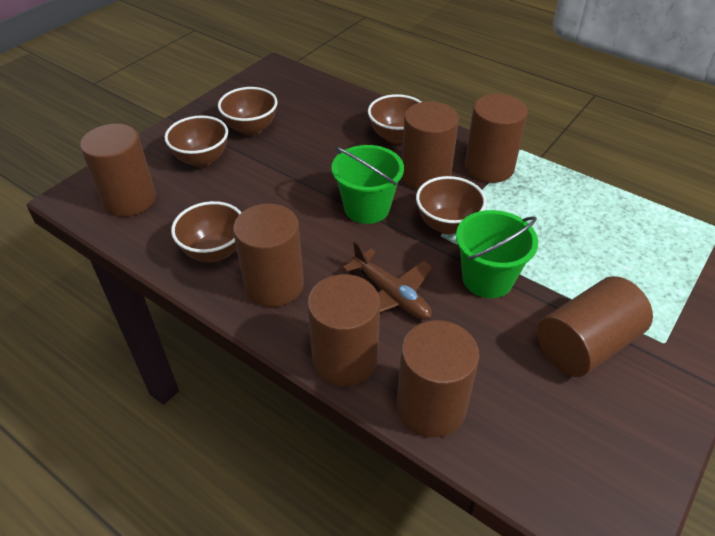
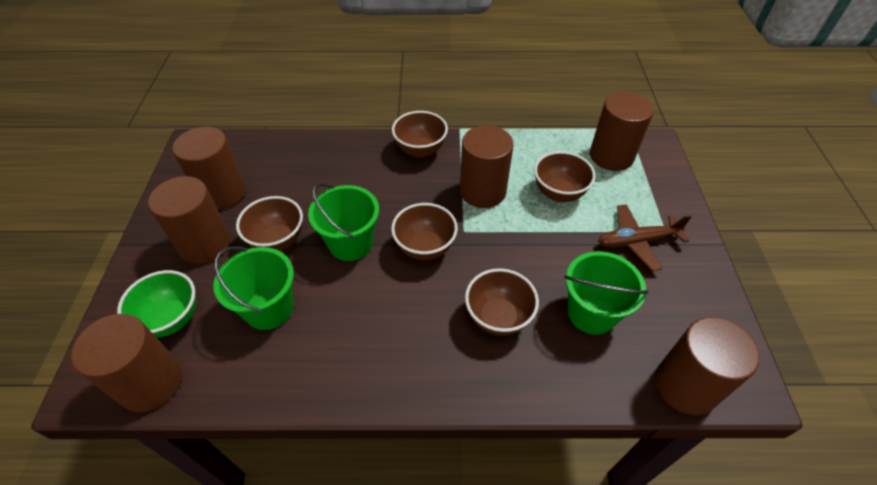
brown cylinder: [80,124,156,217] [233,203,304,307] [307,274,380,386] [397,320,479,438] [402,101,459,190] [465,94,528,183] [537,276,653,377] = 7 -> [71,314,182,412] [148,176,231,264] [173,127,246,209] [460,125,514,208] [590,92,654,171] [655,317,760,415] = 6
green bowl: none = 0 -> [117,270,196,338] = 1
green bucket: [331,145,404,224] [456,210,538,298] = 2 -> [214,247,294,330] [308,183,379,261] [564,251,649,335] = 3

